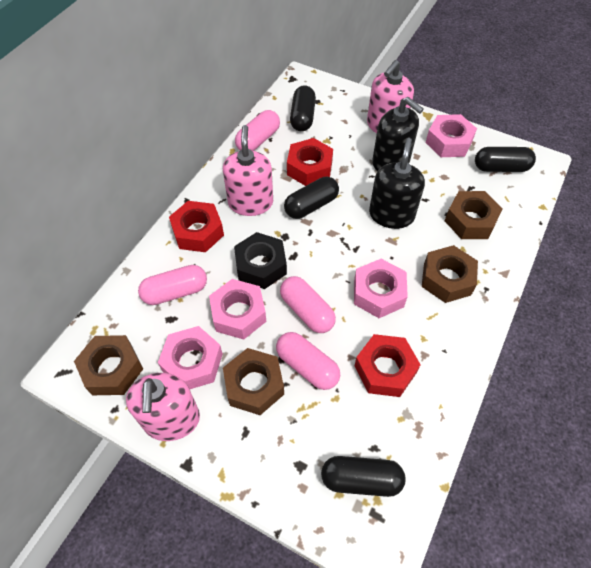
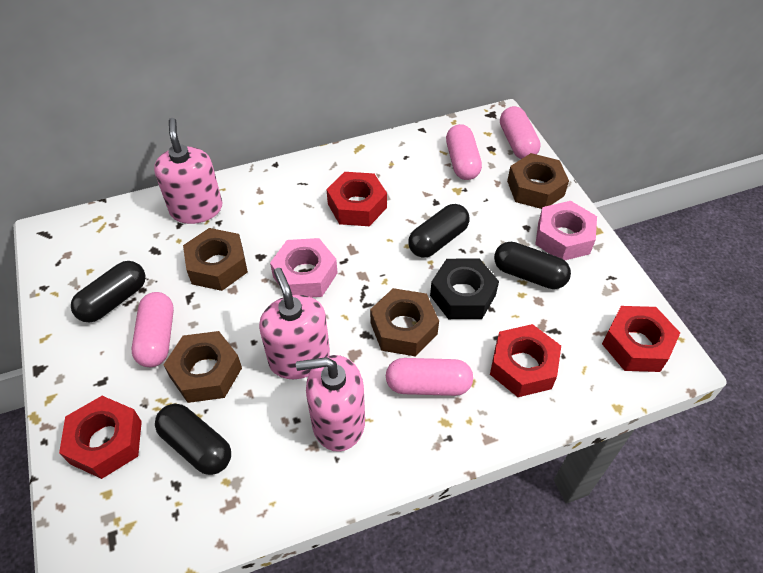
black soap dispenser: [369,138,425,229] [372,97,424,171] = 2 -> none = 0
pink nut: [158,326,223,389] [209,279,266,340] [354,259,408,318] [425,114,477,157] = 4 -> [270,238,337,297] [535,201,597,260] = 2
red nut: [169,201,224,252] [287,138,333,186] [355,334,421,397] = 3 -> [59,396,142,479] [326,172,387,226] [490,324,561,397] [602,306,680,372] = 4

